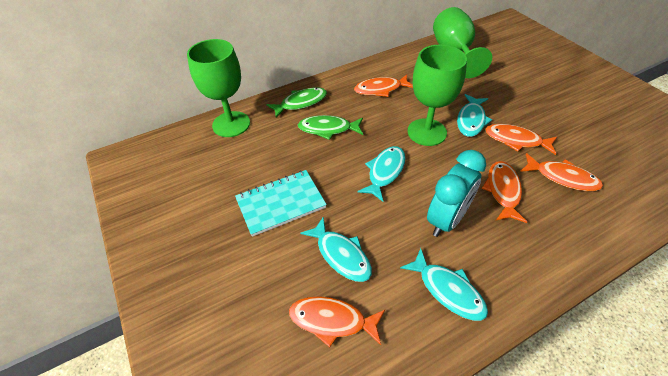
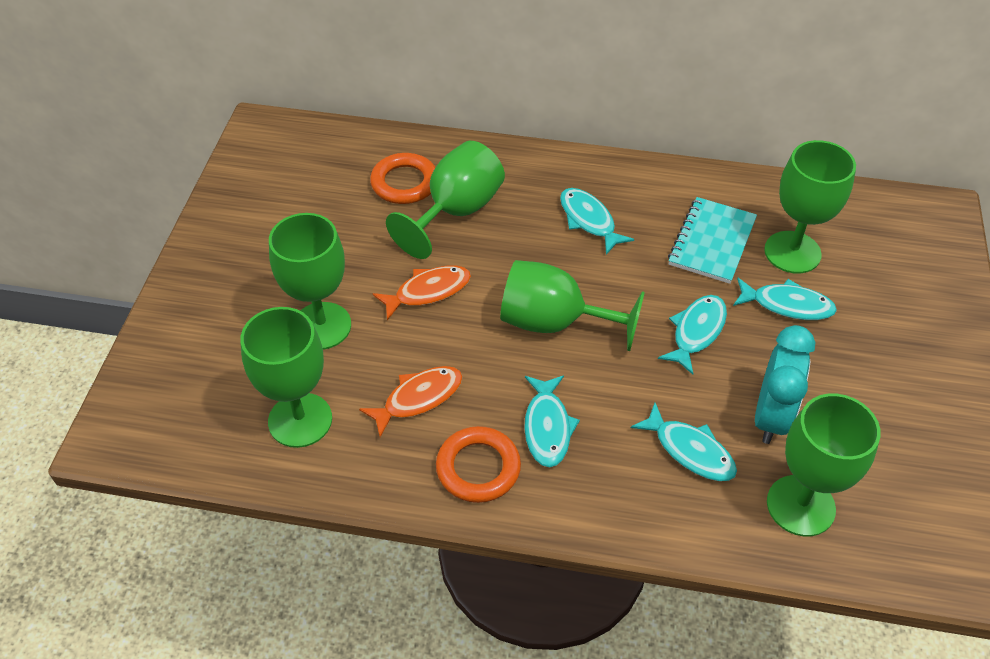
green fish: [266,87,327,118] [298,115,363,140] = 2 -> none = 0
green goblet: [187,39,250,137] [408,45,467,146] [433,7,492,78] = 3 -> [240,307,332,448] [269,213,351,350] [386,141,505,259] [500,260,645,351] [764,140,856,274] [767,394,881,536] = 6
orange fish: [289,296,385,347] [354,75,413,97] [482,161,527,223] [485,124,557,155] [520,153,603,191] = 5 -> [359,366,463,437] [373,266,471,320] = 2
orange ring: none = 0 -> [370,153,435,204] [436,426,521,503] = 2
turquoise fish: [300,217,372,282] [357,146,405,202] [400,248,488,321] [457,94,492,137] = 4 -> [524,375,580,467] [560,188,634,254] [631,403,737,481] [658,295,727,375] [733,278,837,320] = 5

